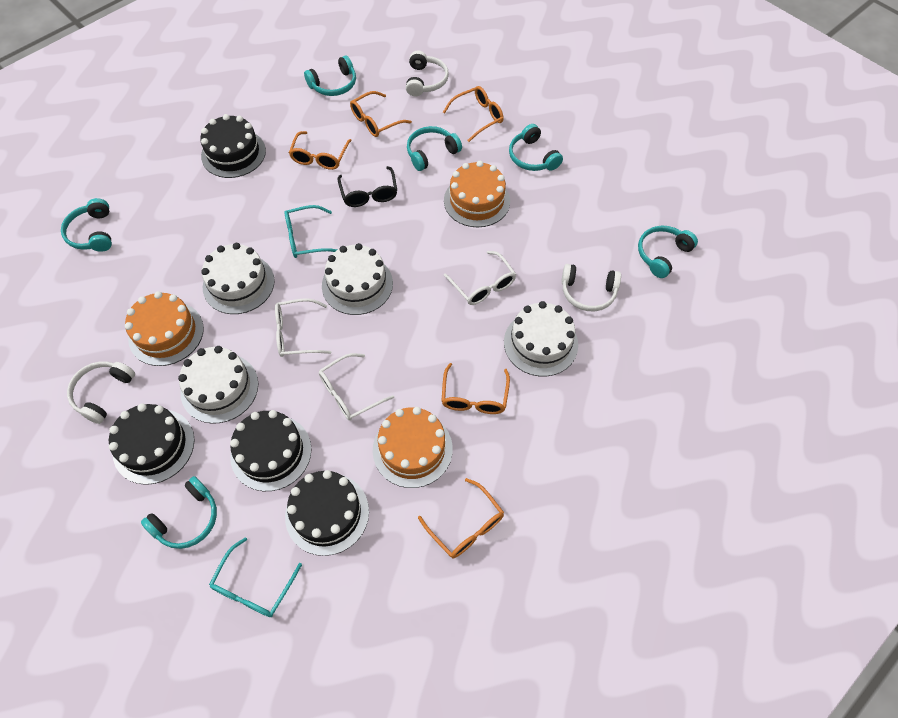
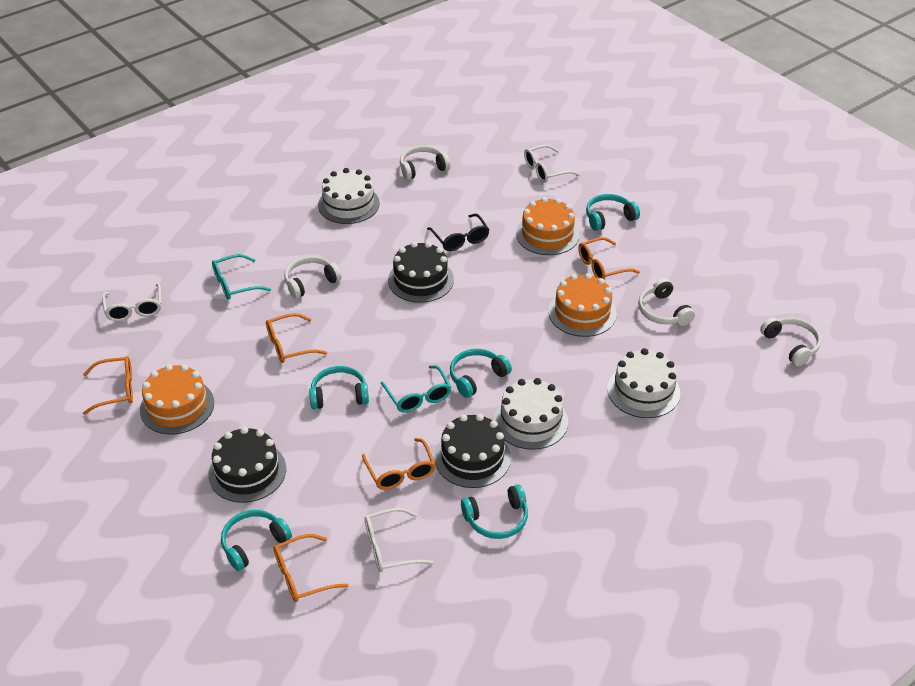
black cake: [109,403,195,485] [200,114,266,178] [230,410,312,491] [285,470,369,556] = 4 -> [208,427,286,503] [388,242,454,303] [434,414,511,488] = 3
turquoise headphones: [61,198,112,252] [141,476,217,549] [304,55,356,96] [407,126,462,171] [509,124,563,171] [638,226,698,278] = 6 -> [221,510,292,571] [309,366,369,409] [450,349,512,398] [461,484,528,539] [586,194,640,231] = 5
white cake: [178,346,258,424] [201,243,275,314] [322,243,393,315] [504,301,578,376] = 4 -> [318,168,380,224] [494,378,568,450] [607,348,680,418] = 3
white headphones: [67,361,135,424] [406,50,449,96] [561,264,621,311] = 3 -> [284,256,341,299] [400,146,450,180] [638,278,695,326] [760,317,821,366] = 4

